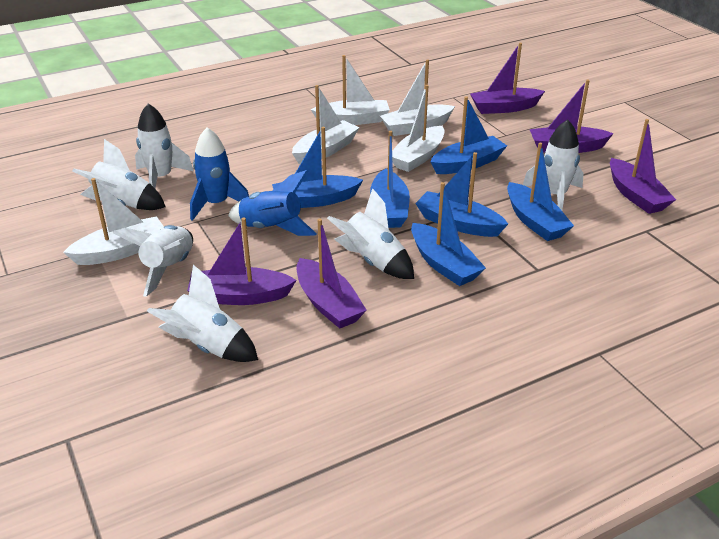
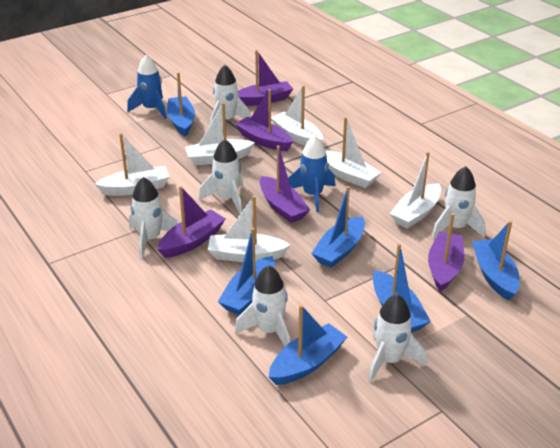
white boat: [63,178,164,265] [292,85,360,164] [311,55,390,125] [380,59,455,136] [392,85,445,172] = 5 -> [95,133,170,196] [185,102,255,165] [208,196,291,262] [271,85,323,145] [325,117,382,188] [390,152,441,229] = 6

